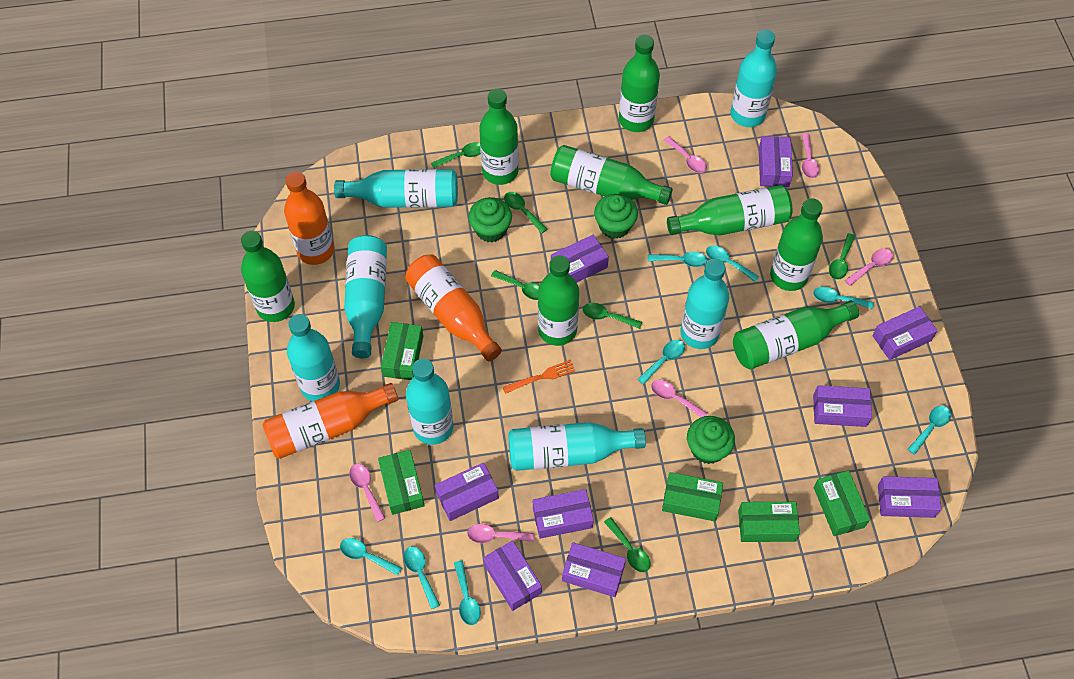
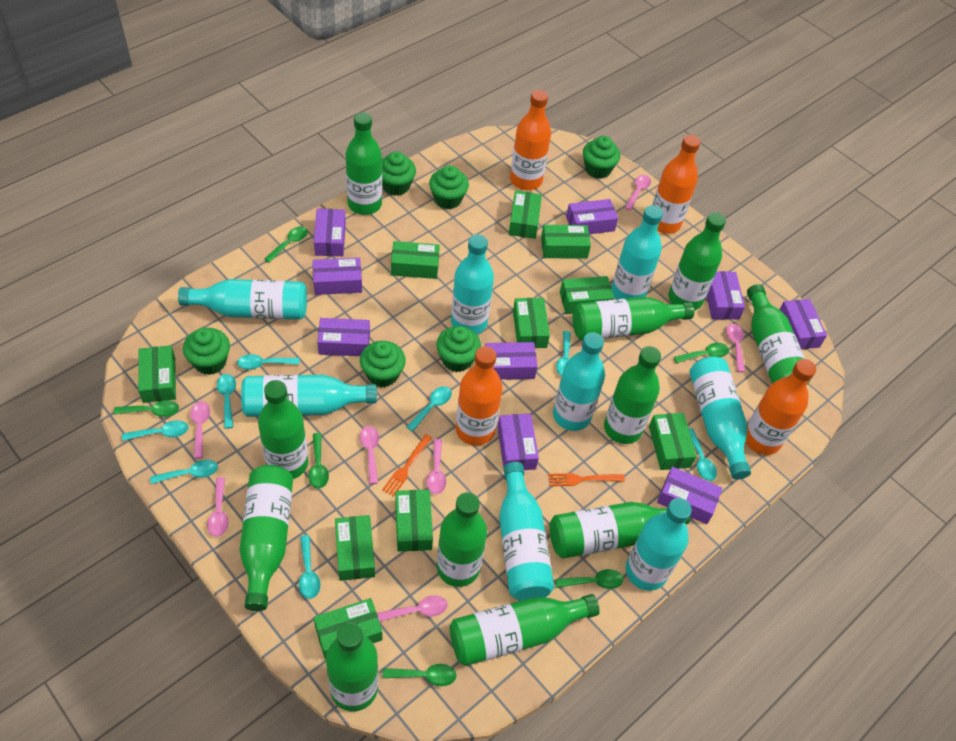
green bottle: [241,231,295,322] [479,89,519,185] [538,255,579,346] [550,145,672,205] [619,35,660,132] [667,185,792,235] [733,301,859,369] [770,198,823,291] = 8 -> [239,465,293,611] [258,380,308,479] [326,622,378,711] [345,112,382,215] [437,492,487,587] [450,594,600,666] [550,502,690,559] [573,297,694,341] [604,346,661,444] [668,212,726,311] [747,284,810,386] = 11
green box: [378,450,425,515] [381,322,423,380] [662,472,723,521] [738,502,800,542] [814,471,870,536] = 5 -> [138,345,176,403] [314,598,382,660] [335,515,375,581] [391,241,440,279] [395,490,433,552] [509,191,542,239] [513,298,550,348] [541,225,591,259] [560,276,614,314] [649,413,697,470] = 10
green cupcake: [468,197,512,243] [594,194,638,239] [687,416,735,464] = 3 -> [183,328,230,375] [360,341,406,387] [382,151,416,196] [429,165,469,209] [436,326,481,372] [583,136,620,179] = 6
orange bottle: [262,383,398,459] [284,171,334,265] [405,255,502,361] = 3 -> [456,346,503,445] [510,90,551,190] [652,135,701,234] [745,359,816,455] = 4
orange fork: [503,360,575,394] = 1 -> [382,434,432,497] [548,473,625,486] = 2
pink spoon: [349,464,385,522] [467,524,534,543] [651,380,708,417] [664,136,707,173] [802,133,819,178] [845,249,893,286] = 6 -> [190,401,210,459] [207,477,228,537] [360,426,379,484] [377,595,448,622] [426,439,446,494] [625,175,651,211] [726,323,745,372] = 7
turquoise bottle: [287,314,340,401] [334,169,458,208] [344,235,387,358] [406,359,453,445] [508,422,646,471] [680,259,729,349] [730,30,777,127] = 7 -> [178,279,307,320] [241,375,377,417] [451,234,494,334] [499,462,554,601] [553,332,605,431] [611,205,663,299] [626,498,692,591] [689,356,751,480] = 8

